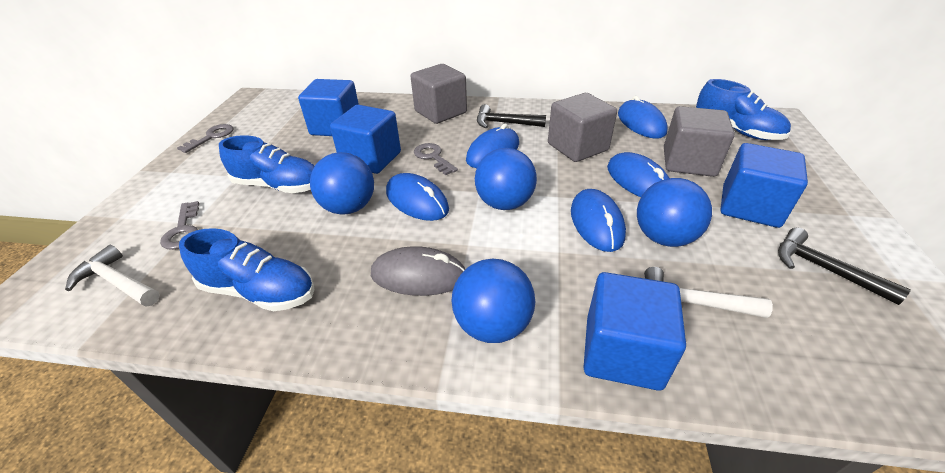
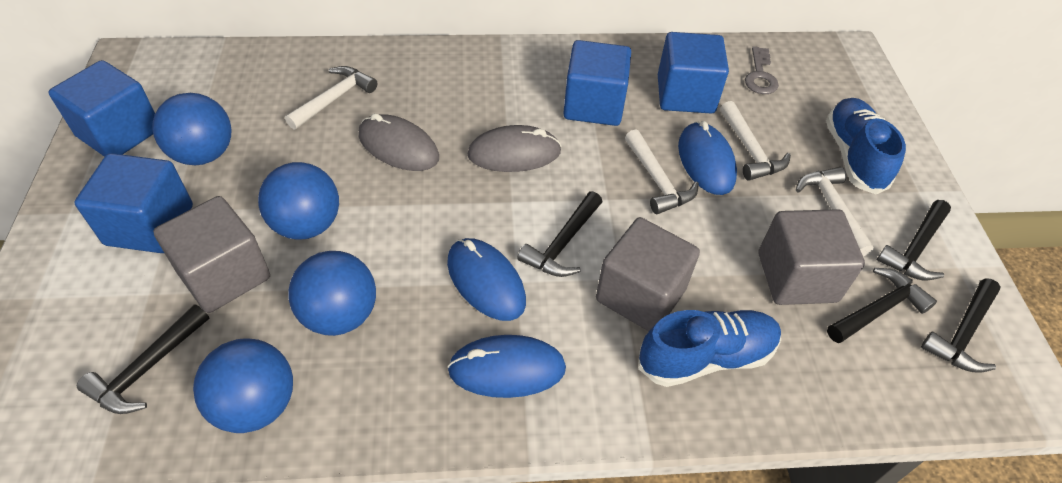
black hammer: [477,104,546,128] [778,228,911,305] = 2 -> [77,304,209,414] [517,191,603,277] [827,268,937,343] [877,200,951,280] [921,278,1001,372] = 5
blue mouse: [386,173,449,221] [466,124,519,168] [571,189,626,252] [607,152,669,197] [618,96,667,139] = 5 -> [447,238,526,321] [447,335,566,398] [678,121,737,195] = 3
blue shoe: [179,228,315,311] [219,135,315,193] [695,79,791,140] = 3 -> [638,310,781,387] [826,98,906,194] = 2
grey key: [160,201,199,250] [177,124,233,153] [414,143,458,175] = 3 -> [745,46,779,94] = 1
grey mouse: [371,246,465,296] = 1 -> [358,113,439,171] [467,125,561,172] = 2
white hammer: [65,245,160,306] [644,267,773,318] = 2 -> [285,66,377,130] [625,129,699,214] [720,101,791,181] [796,167,874,256] = 4

